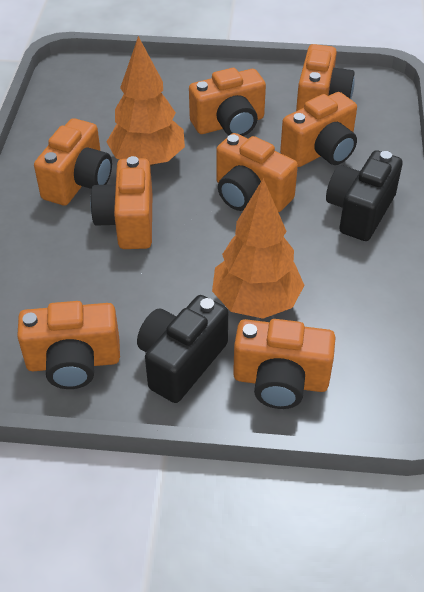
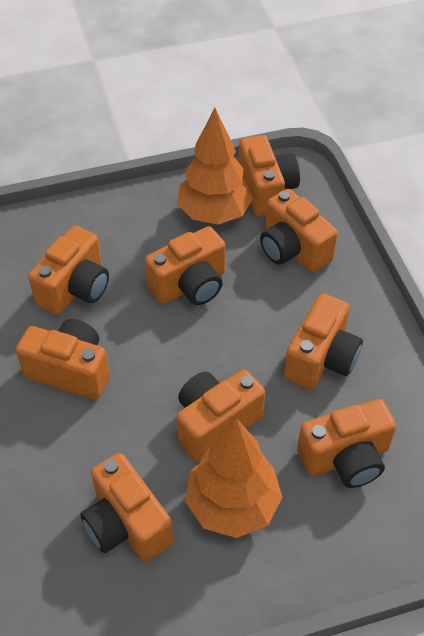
black camera: [137,295,228,403] [326,150,403,241] = 2 -> none = 0
orange camera: [17,301,120,389] [34,118,112,206] [90,156,152,249] [189,68,266,136] [216,133,298,212] [233,319,336,409] [280,92,357,167] [296,44,355,111] = 8 -> [16,319,110,400] [28,226,109,315] [80,453,174,562] [145,226,226,305] [177,370,265,462] [239,135,300,217] [260,189,338,273] [284,293,363,389] [297,399,396,488] = 9

